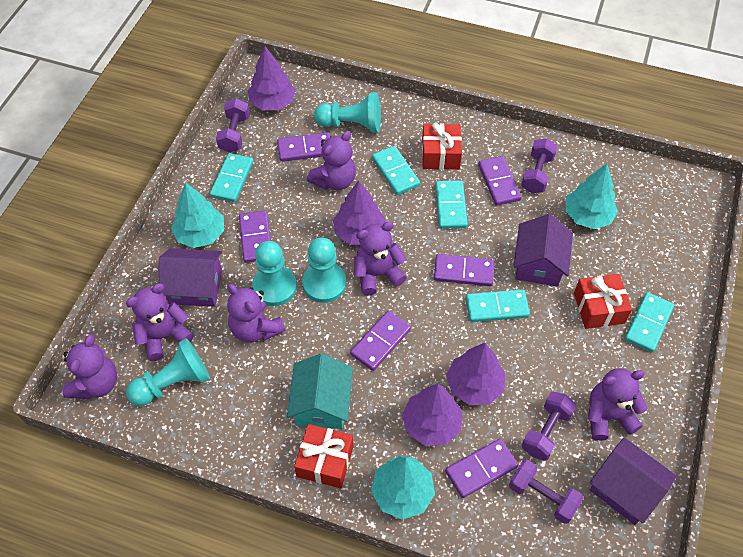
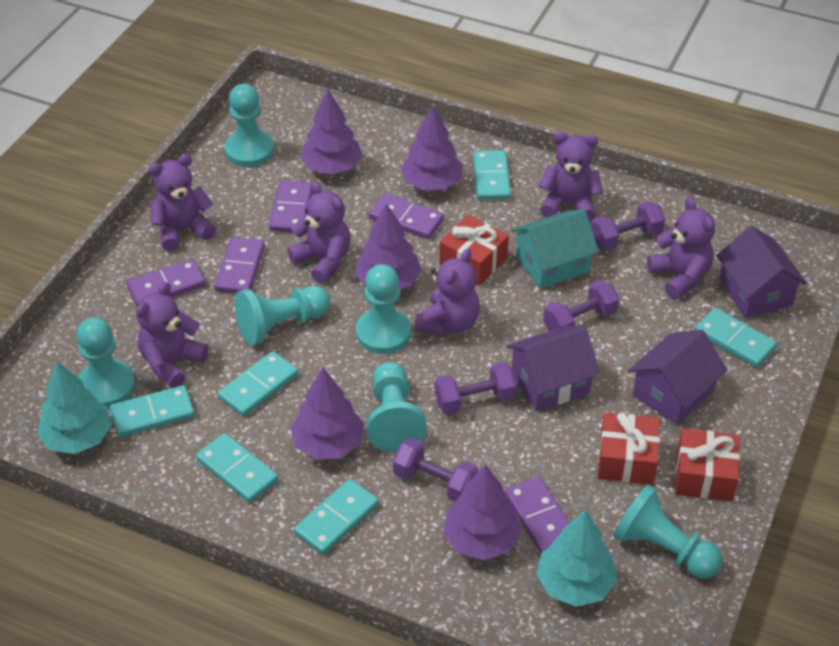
purple domino: [239,210,271,263] [277,132,330,162] [350,311,411,371] [434,254,494,286] [445,439,518,498] [478,156,522,206] = 6 -> [126,259,206,307] [214,237,265,294] [269,180,312,233] [369,193,444,239] [504,476,570,554] = 5
purple tree: [248,46,296,110] [333,180,386,245] [402,384,462,446] [446,343,505,405] = 4 -> [290,367,364,460] [301,89,363,174] [355,203,422,289] [401,105,463,190] [443,464,522,560] = 5
turquoise domino: [210,153,254,202] [372,146,420,195] [435,180,468,229] [466,289,530,322] [625,292,674,353] = 5 -> [110,385,195,437] [196,433,278,503] [218,351,298,417] [294,479,379,555] [473,150,511,200] [695,308,777,368] = 6
turquoise pawn: [126,338,210,406] [252,241,297,306] [302,238,346,303] [314,92,381,133] = 4 -> [76,317,136,408] [225,84,274,167] [235,286,330,346] [356,264,411,354] [367,362,427,453] [613,484,722,579] = 6
turquoise tree: [171,182,224,248] [371,456,435,520] [565,164,618,229] = 3 -> [37,361,112,454] [536,510,617,607] = 2

